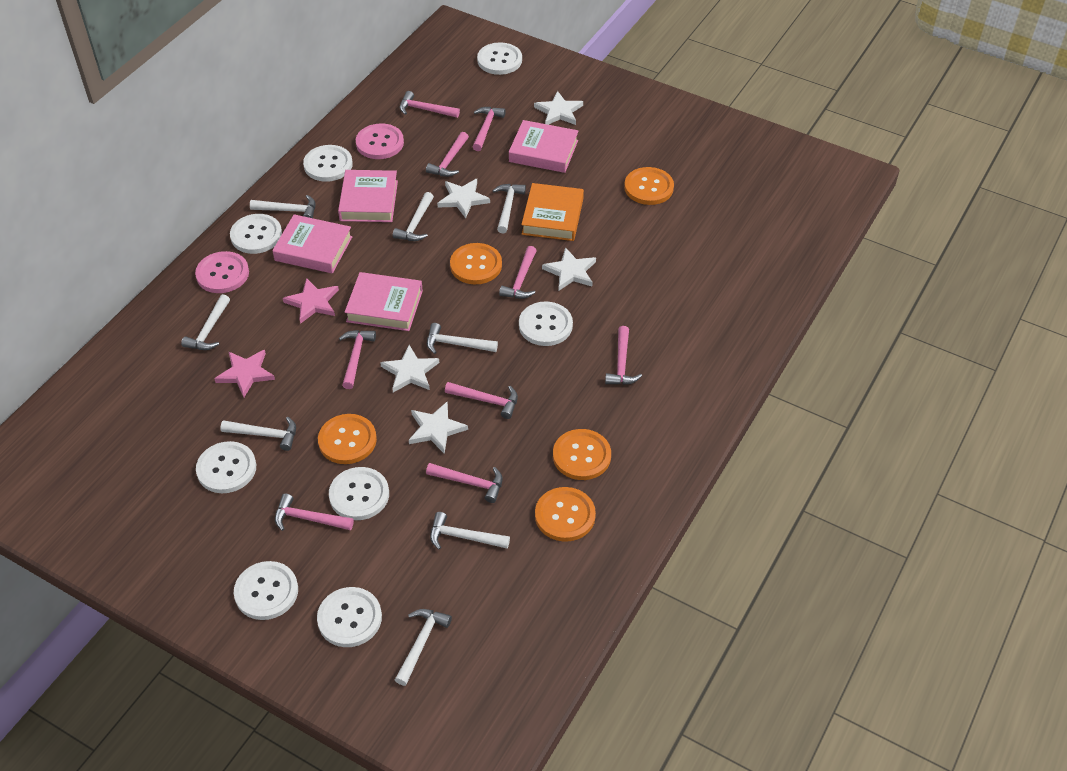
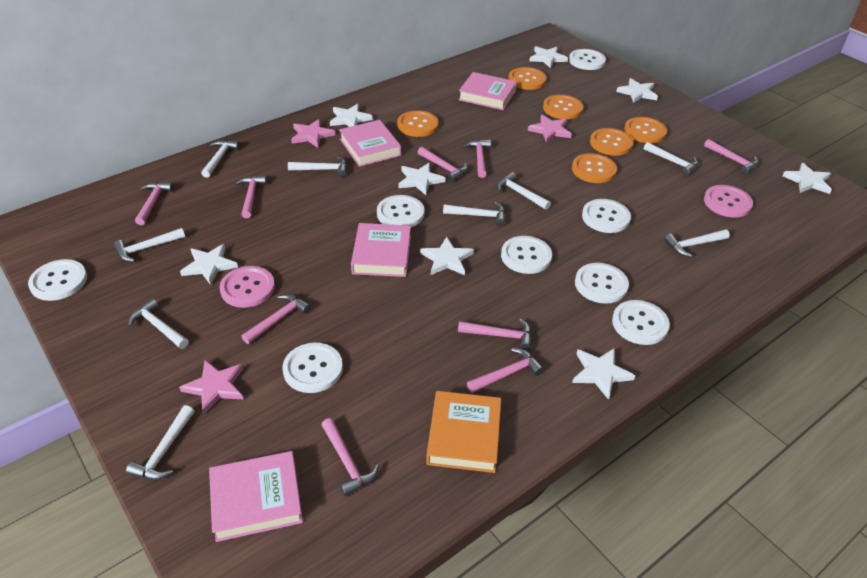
orange button: [318,414,377,464] [450,243,502,284] [535,487,596,542] [553,429,611,480] [624,167,674,205] = 5 -> [397,110,439,137] [508,67,547,90] [543,94,583,119] [572,153,617,183] [590,128,633,156] [624,117,667,143] = 6
pink star: [214,350,275,397] [283,278,339,324] = 2 -> [179,360,244,414] [291,119,335,148] [528,115,572,143] = 3
white hammer: [181,294,230,350] [220,417,296,451] [250,195,315,218] [393,192,434,241] [395,609,452,686] [427,323,498,354] [430,512,510,549] [492,184,526,233] = 8 -> [114,228,185,262] [126,405,194,480] [128,298,189,349] [201,140,240,178] [288,156,347,177] [443,202,505,226] [497,172,551,210] [644,142,699,176] [664,229,730,257] = 9
white star: [380,345,439,392] [409,402,468,454] [437,179,490,218] [534,91,583,125] [542,247,596,290] = 5 -> [180,244,238,285] [330,104,373,127] [398,163,445,195] [420,237,474,275] [530,46,568,68] [572,348,635,400] [616,78,658,103] [782,163,832,194] = 8

